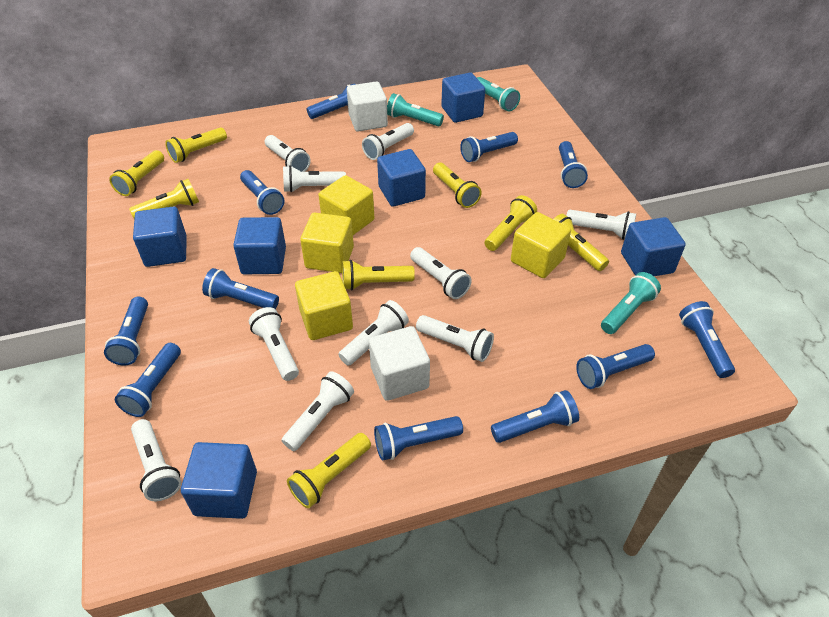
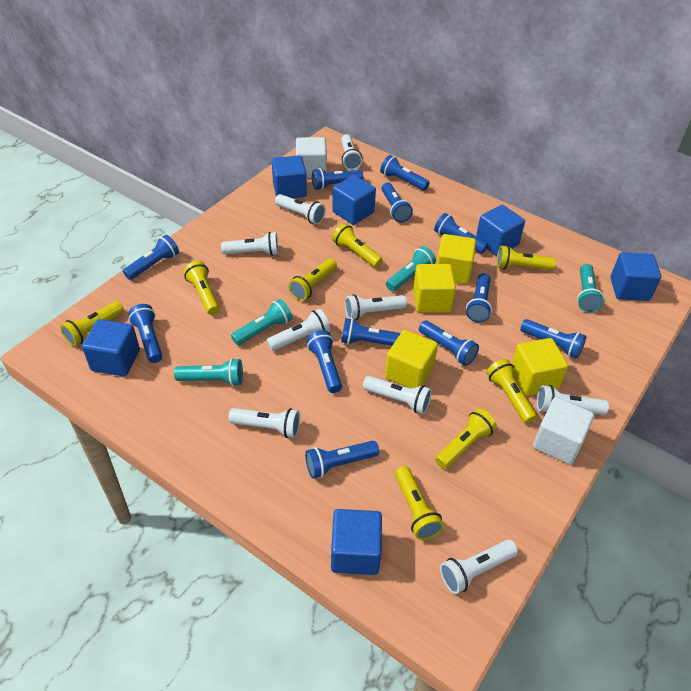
blue flashlight: [104,297,148,366] [115,343,181,417] [202,268,279,309] [240,170,284,215] [307,83,356,119] [374,416,463,461] [460,132,518,162] [491,390,579,443] [559,141,588,188] [576,344,655,389] [679,301,735,378] = 11 -> [123,235,179,280] [128,304,162,363] [305,441,379,478] [306,330,342,393] [312,168,364,190] [341,318,401,346] [380,155,430,191] [381,183,413,222] [419,320,479,366] [434,213,488,254] [466,273,492,322] [520,319,586,359] = 12
turquoise flashlight: [387,93,444,126] [477,77,520,111] [601,272,661,334] = 3 -> [174,358,243,386] [231,299,292,345] [386,246,436,291] [577,264,604,312] = 4
white flashlight: [131,419,181,501] [249,307,299,381] [265,135,311,172] [281,371,354,451] [283,165,346,192] [338,300,409,366] [362,123,414,160] [410,247,472,299] [416,315,494,362] [566,210,636,240] = 10 -> [221,232,279,256] [228,408,300,438] [266,309,330,351] [275,194,326,225] [341,134,362,170] [345,294,407,320] [363,376,432,414] [440,540,518,594] [537,385,609,415] = 9

